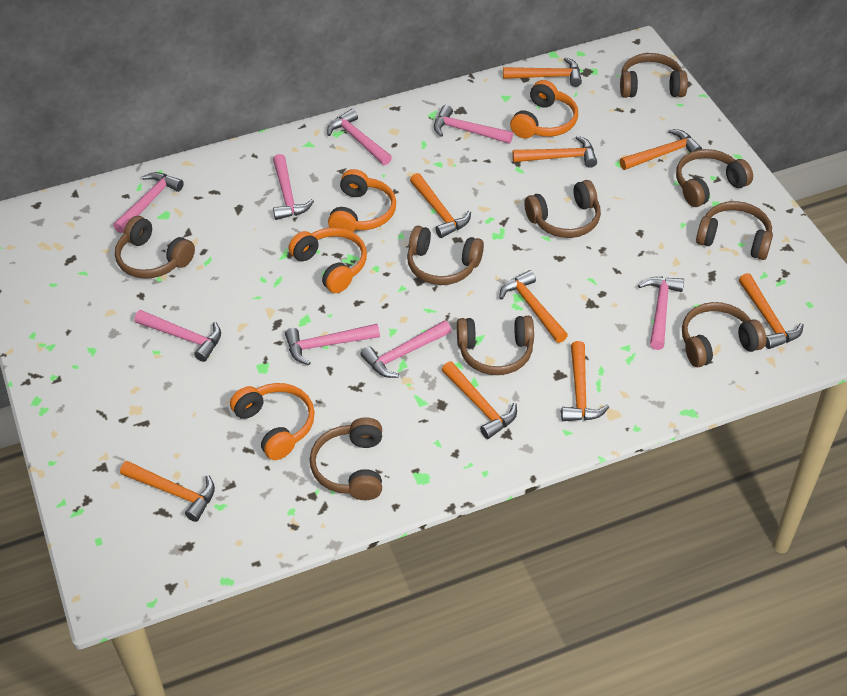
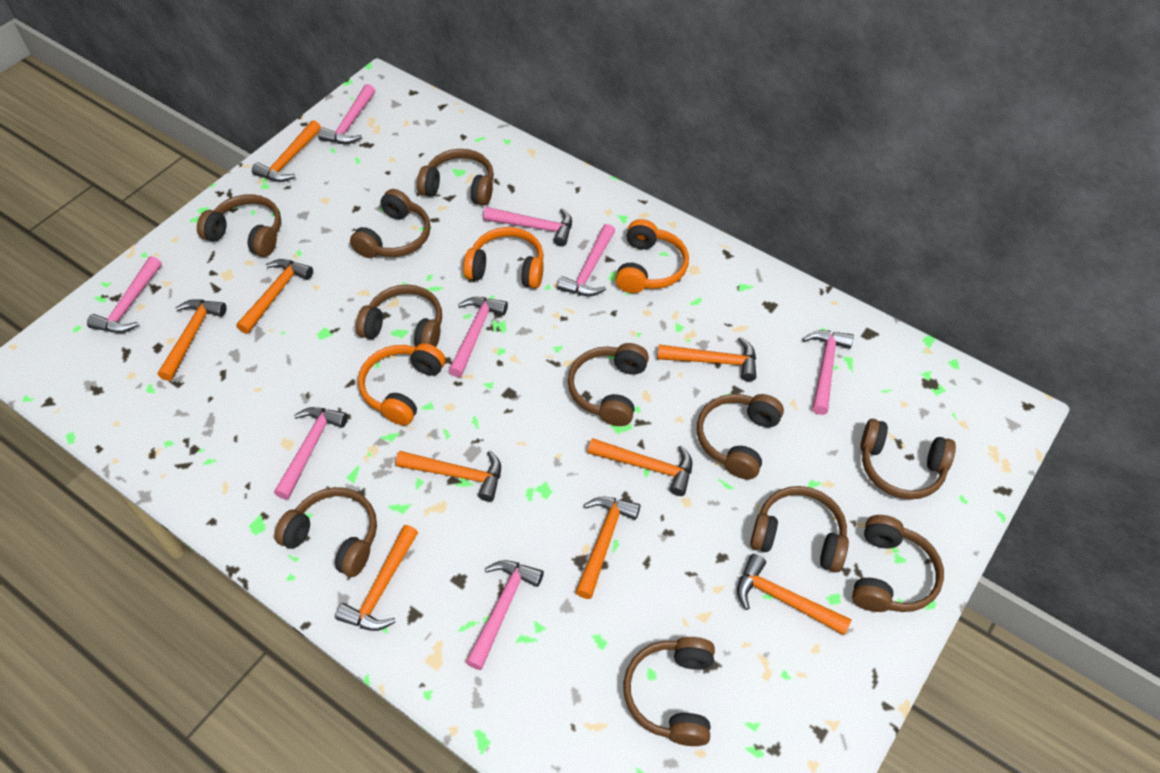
brown headphones: [115,216,195,279] [310,417,382,500] [407,226,484,285] [457,316,534,375] [524,180,601,238] [620,53,688,98] [676,149,753,207] [682,302,766,367] [696,201,773,260] = 9 -> [197,194,281,257] [274,487,377,577] [350,189,431,258] [356,284,442,347] [417,149,494,206] [568,343,649,426] [623,637,715,746] [697,394,784,479] [750,486,849,572] [852,515,944,612] [860,419,956,499] = 11
orange headphones: [230,383,315,460] [289,228,367,293] [328,169,396,232] [510,80,578,138] = 4 -> [358,343,445,426] [463,227,544,288] [615,219,689,293] = 3

